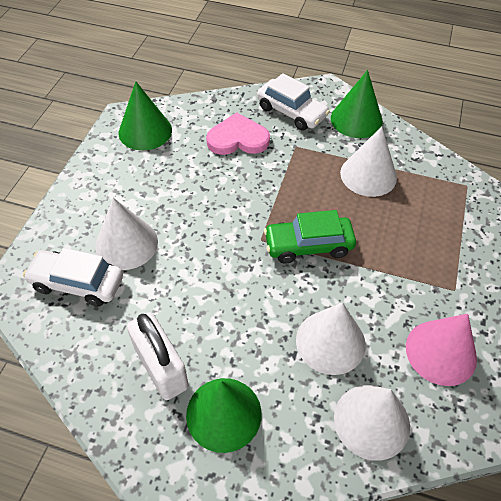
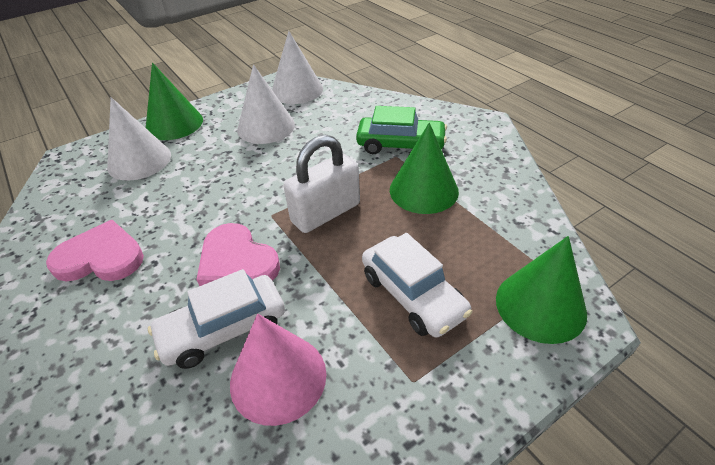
pink heart: [206,112,270,155] = 1 -> [46,220,144,281] [196,223,280,286] = 2
white cone: [95,198,158,270] [296,302,366,375] [334,385,410,461] [340,126,397,197] = 4 -> [107,97,171,181] [237,64,295,144] [272,31,323,104] = 3

